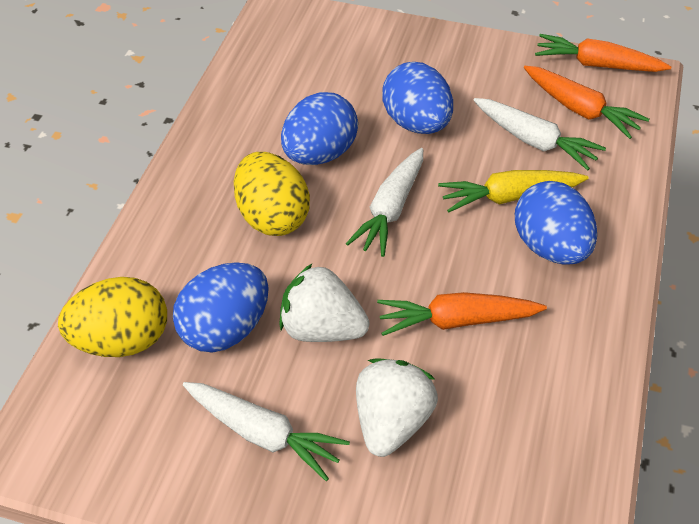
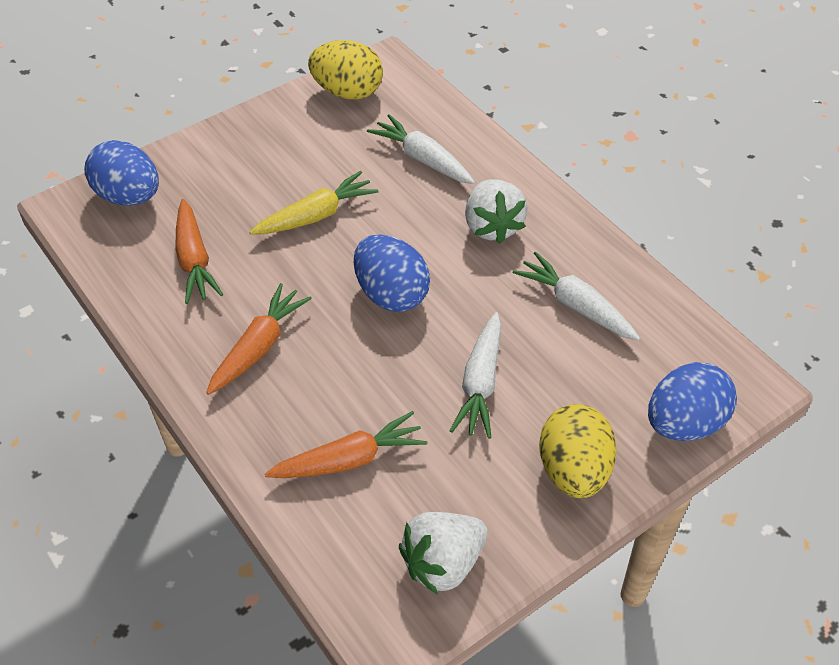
blue egg: [173,262,269,352] [281,92,358,165] [382,62,453,134] [515,181,597,265] = 4 -> [84,140,159,206] [354,235,430,312] [648,362,737,441] = 3

